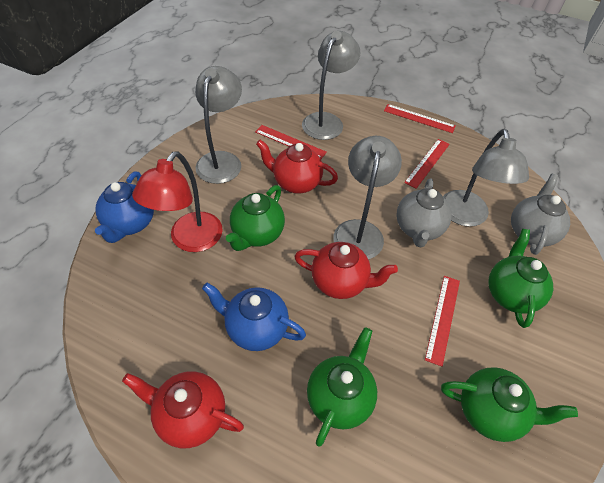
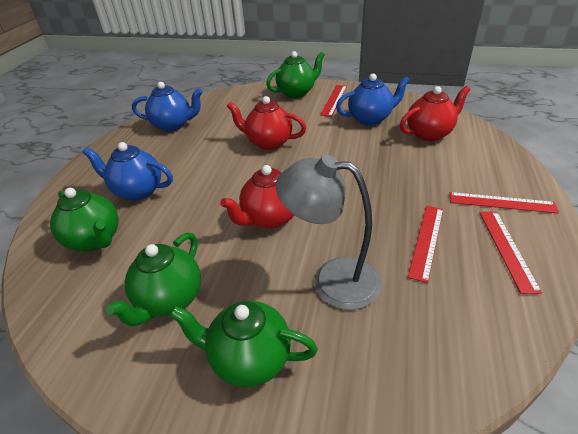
blue teapot: [95,171,154,243] [202,283,306,351] = 2 -> [82,142,173,201] [132,82,203,132] [336,73,410,125] = 3
grey lamp: [195,66,242,184] [302,31,360,140] [333,136,402,260] [443,129,529,227] = 4 -> [276,155,382,310] = 1
grey teapot: [397,178,452,247] [511,174,570,255] = 2 -> none = 0
red lamp: [132,151,223,252] = 1 -> none = 0

